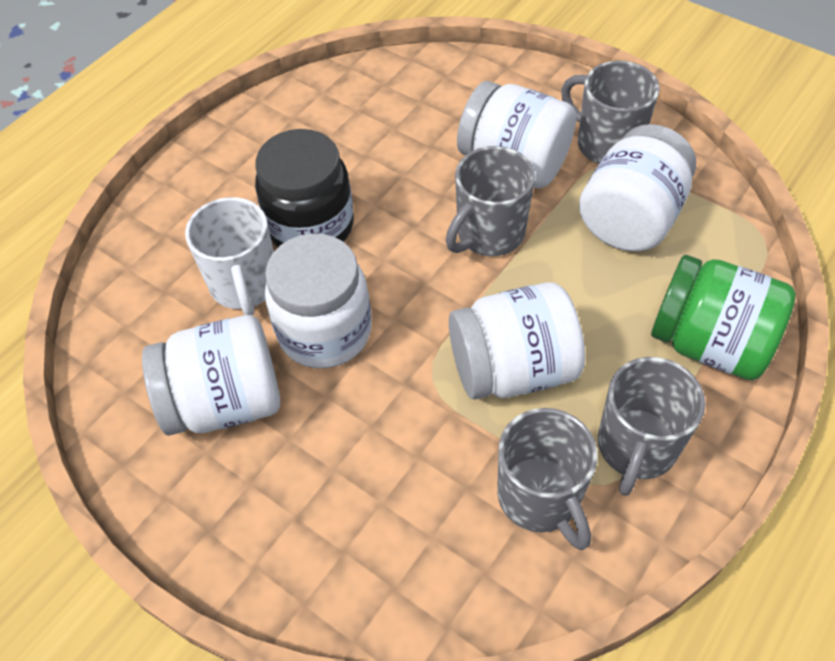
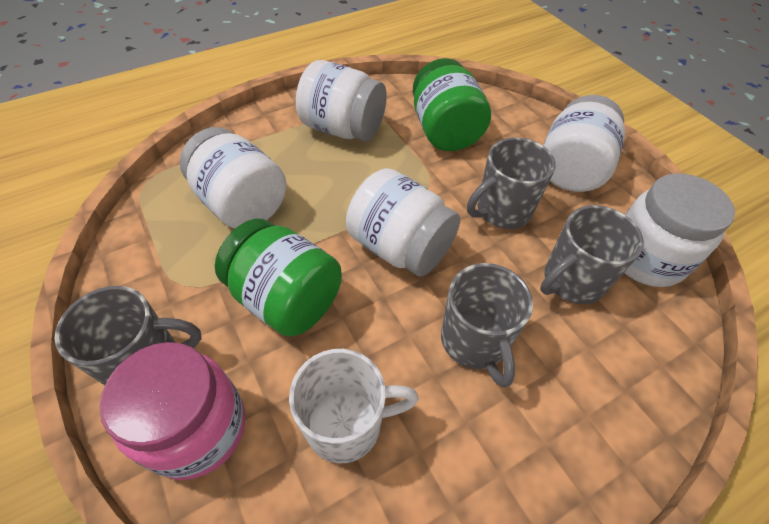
black jar: [255,129,354,247] = 1 -> none = 0
green jar: [651,255,796,380] = 1 -> [215,219,342,337] [413,58,491,151] = 2
pink jar: none = 0 -> [99,342,245,480] = 1

